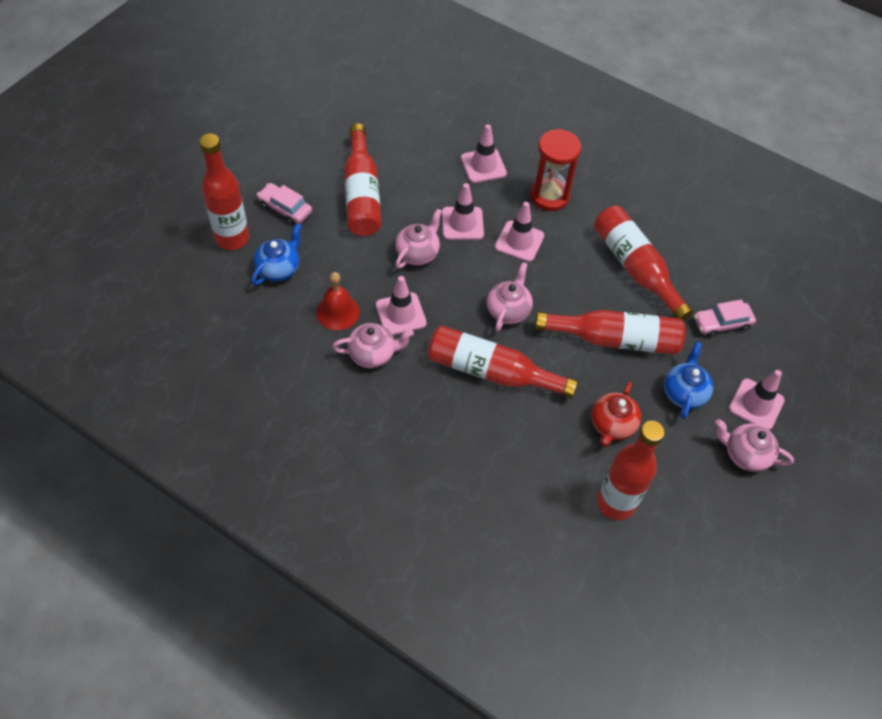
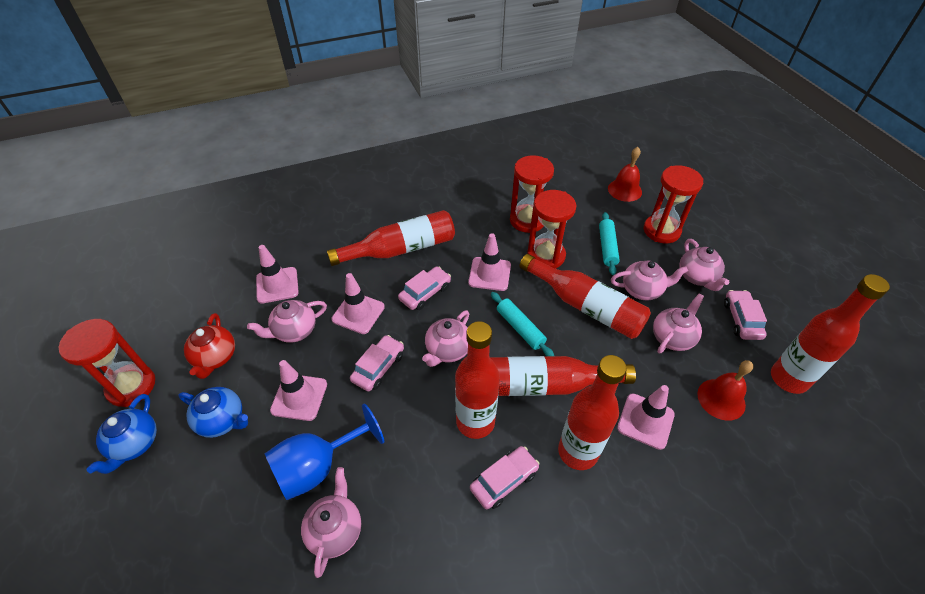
blue goblet: none = 0 -> [265,404,384,500] = 1
pink car: [257,183,312,225] [694,299,756,338] = 2 -> [350,335,404,392] [398,267,451,310] [470,446,539,509] [724,290,767,340] = 4
pink teapot: [332,323,414,368] [395,208,442,269] [487,262,533,332] [715,419,794,472] = 4 -> [247,300,327,343] [301,467,361,578] [422,310,469,367] [611,260,688,301] [653,293,704,354] [679,239,729,291] = 6
red bell: [316,272,360,330] = 1 -> [608,147,642,202] [697,360,753,421] = 2
red hourglass: [530,129,581,211] = 1 -> [59,319,155,407] [510,155,554,233] [527,190,576,269] [644,165,703,243] = 4
turquoise rolling pin: none = 0 -> [491,292,554,356] [599,212,620,275] = 2

